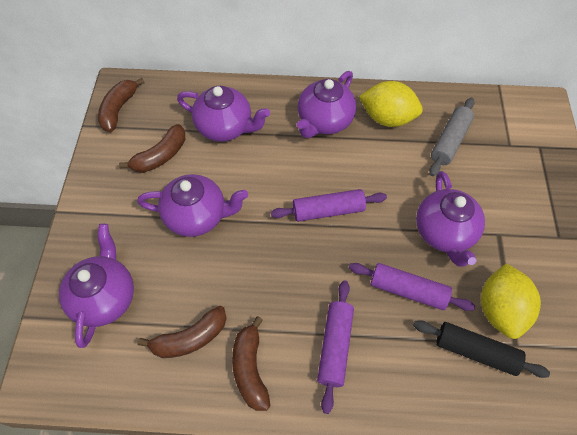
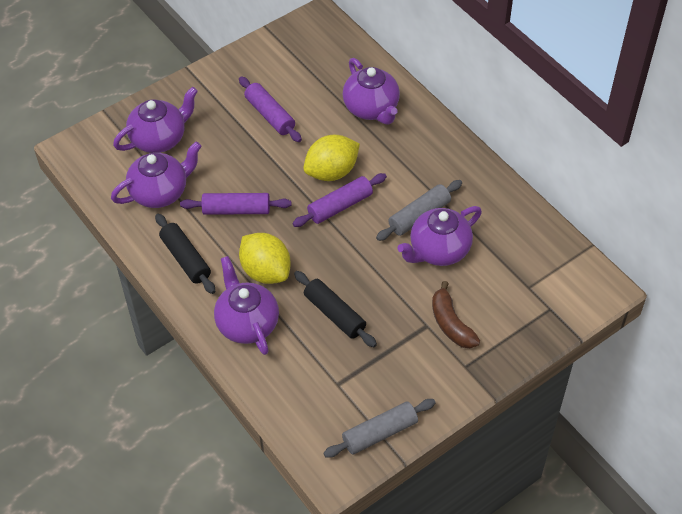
black rolling pin: [413,320,550,378] = 1 -> [155,213,216,294] [294,271,377,347] = 2
brown banana: [98,78,145,132] [119,124,185,173] [137,306,226,358] [232,316,271,411] = 4 -> [432,281,480,348] = 1
grey rolling pin: [429,98,474,176] = 1 -> [323,399,436,458] [376,180,462,241] = 2

